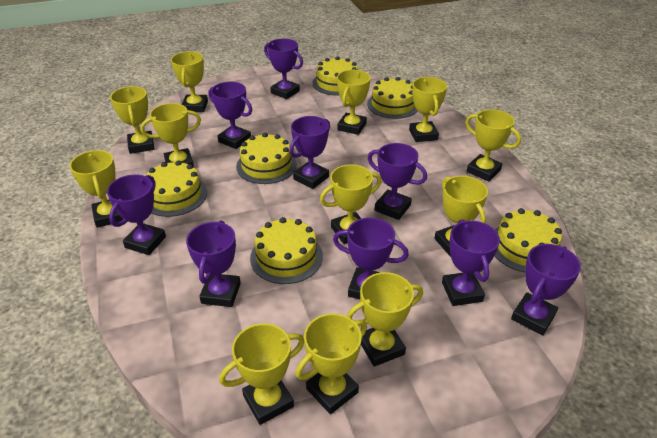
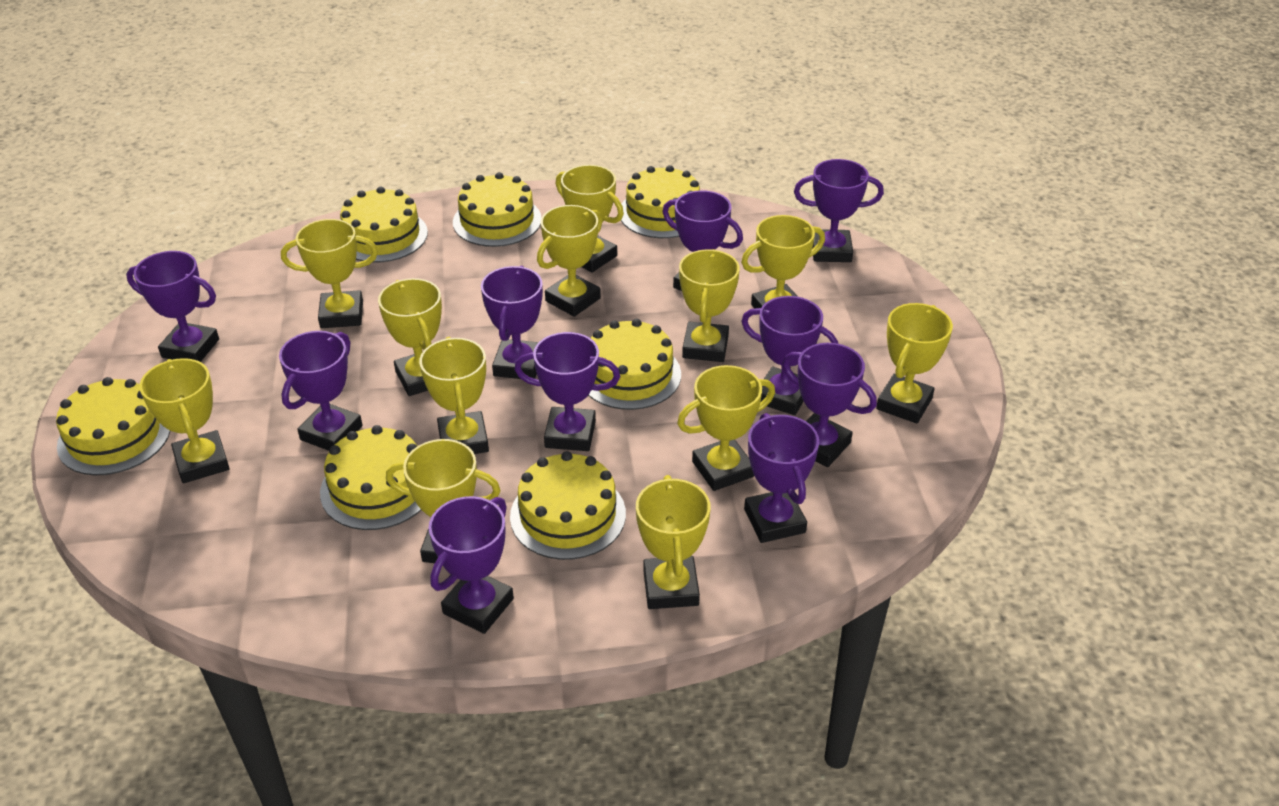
purple trophy: [107,174,166,255] [186,220,241,307] [208,82,252,149] [264,39,303,99] [289,116,330,189] [333,218,409,299] [368,143,427,220] [442,219,500,306] [511,244,581,335] = 9 -> [126,251,219,362] [279,331,363,451] [429,496,514,634] [481,266,543,379] [514,332,620,451] [662,190,743,291] [741,296,838,415] [744,413,819,543] [782,343,877,467] [794,159,884,262] = 10
yellow cake: [145,160,207,217] [236,133,297,184] [250,217,323,284] [313,57,358,96] [367,77,417,119] [495,208,562,272] = 6 -> [56,377,170,475] [320,425,421,530] [340,187,428,263] [453,172,541,247] [510,451,626,560] [588,319,681,410] [621,165,700,238] = 7

